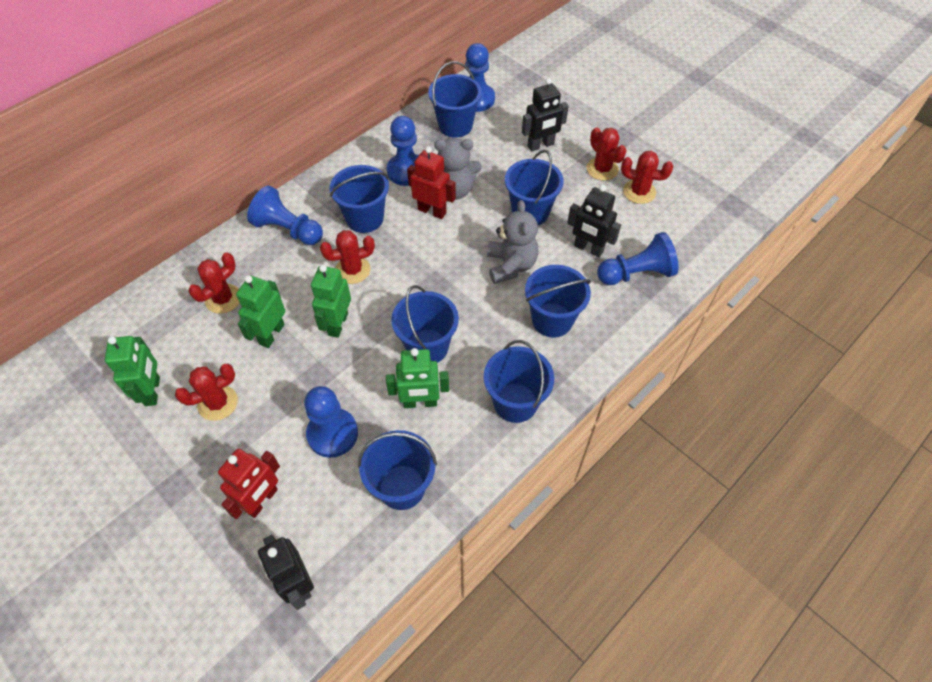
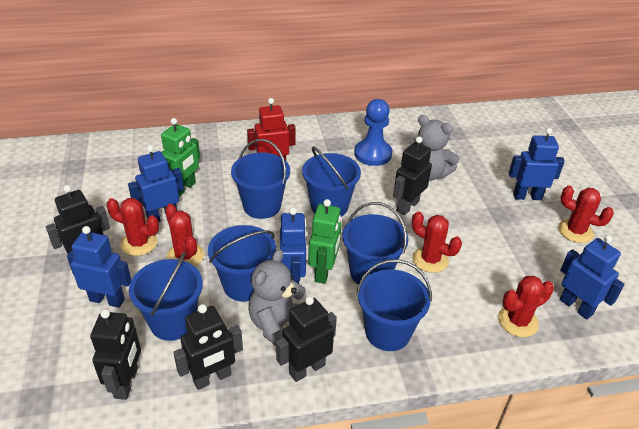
black robot: [258,535,314,610] [522,78,569,151] [567,185,621,257] = 3 -> [46,185,110,254] [90,309,141,400] [173,304,243,390] [276,296,337,382] [393,136,432,215] = 5
blue bucket: [330,165,389,233] [358,430,437,510] [391,285,459,363] [428,61,482,138] [484,340,554,423] [505,150,564,225] [525,265,591,337] = 7 -> [129,252,203,341] [208,225,276,302] [231,139,290,219] [302,147,361,217] [342,202,408,284] [356,259,432,351] = 6
blue pawn: [247,186,323,245] [304,386,358,458] [387,116,419,186] [465,43,495,112] [597,232,679,285] = 5 -> [354,99,392,166] = 1
blue robot: none = 0 -> [67,226,131,308] [128,145,184,222] [280,207,307,284] [509,128,565,200] [560,235,625,319] = 5
green robot: [105,336,160,406] [236,275,285,348] [311,265,351,338] [386,348,449,408] = 4 -> [161,118,200,197] [309,199,342,284] = 2
red robot: [218,449,280,519] [407,146,456,219] = 2 -> [247,98,296,160] = 1

